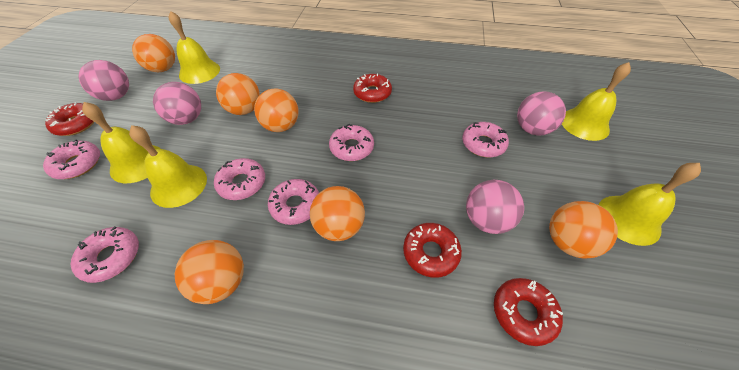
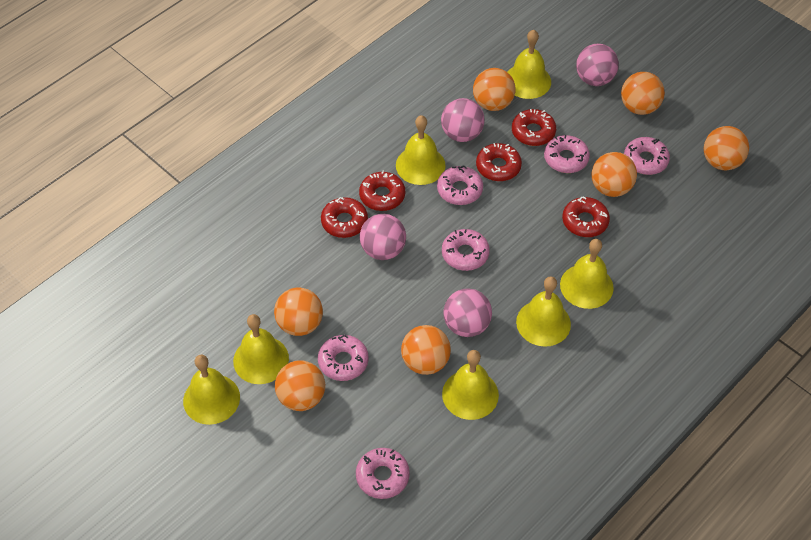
orange ball: [132,34,175,72] [175,240,244,304] [216,73,260,115] [254,88,299,132] [310,186,365,241] [549,201,618,259] = 6 -> [274,288,323,336] [275,361,325,411] [401,325,451,375] [473,68,515,111] [591,152,637,197] [621,72,665,115] [704,126,749,171] = 7
red donut: [45,102,94,136] [353,74,392,103] [403,223,462,278] [494,278,563,346] = 4 -> [321,197,368,238] [359,171,405,211] [476,143,522,181] [512,109,556,146] [562,197,610,237] = 5
yellow bell: [82,102,161,183] [129,125,207,208] [168,11,220,84] [562,62,631,141] [598,163,701,246] = 5 -> [183,355,240,425] [233,314,289,384] [396,115,446,185] [442,350,499,420] [507,30,551,99] [516,276,571,347] [560,239,614,309] = 7

